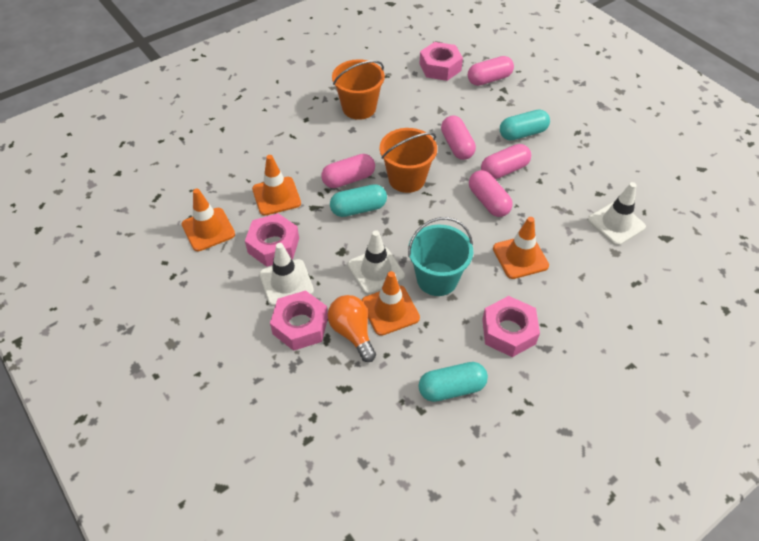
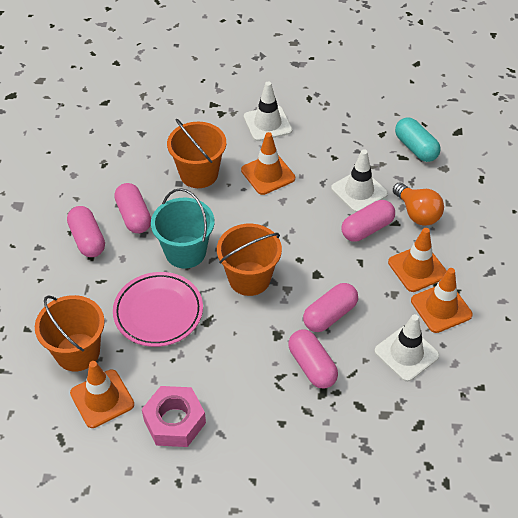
orange bucket: [332,59,385,120] [380,128,437,193] = 2 -> [35,295,105,371] [167,119,226,188] [217,224,282,296] = 3
pink nut: [245,213,299,267] [270,290,328,351] [420,42,463,81] [482,296,540,357] = 4 -> [142,386,206,447] = 1
pink plate: none = 0 -> [113,272,203,347] = 1
turquoise capsule: [330,184,387,217] [419,362,488,402] [500,109,550,140] = 3 -> [395,117,441,162] = 1

